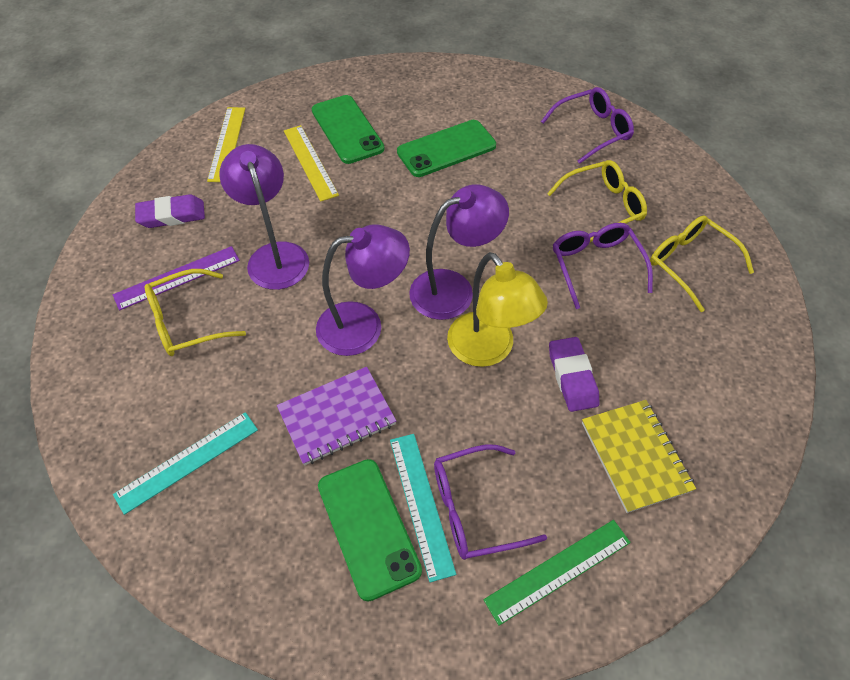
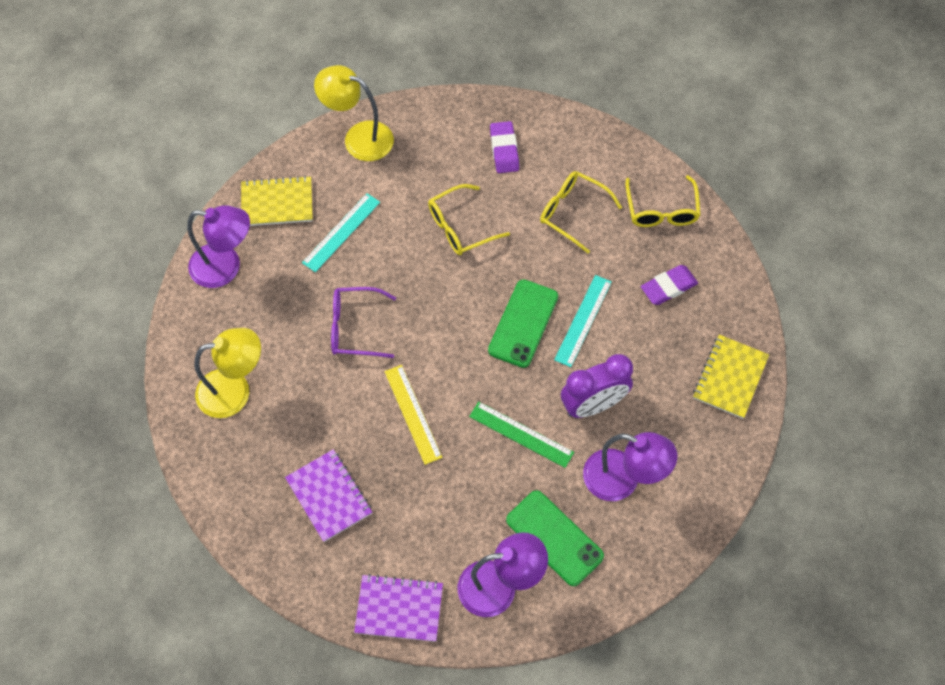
green phone: [312,95,384,164] [318,459,422,602] [397,120,496,177] = 3 -> [488,279,558,368] [506,490,604,587] = 2
purple clock: none = 0 -> [561,354,633,418] = 1
purple glasses: [434,445,547,560] [541,87,634,164] [553,223,653,309] = 3 -> [331,287,396,358] = 1
purple notebook: [277,367,396,466] = 1 -> [285,449,372,542] [354,574,443,642] = 2
purple ruler: [113,246,240,311] = 1 -> none = 0
yellow lamp: [447,252,548,367] = 1 -> [194,328,261,418] [314,65,394,161] = 2
yellow notebook: [582,400,696,513] = 1 -> [241,176,313,226] [693,335,769,419] = 2
yellow ruler: [207,107,246,182] [284,125,339,202] = 2 -> [384,365,442,465] = 1

